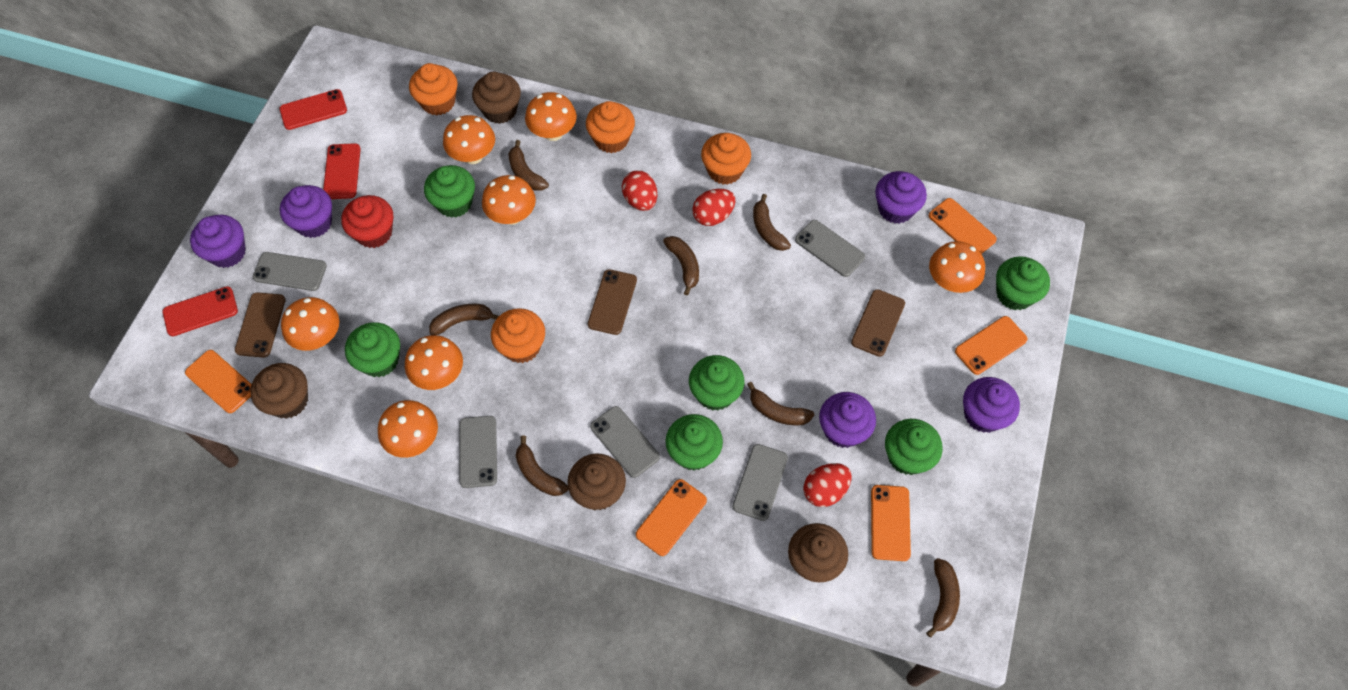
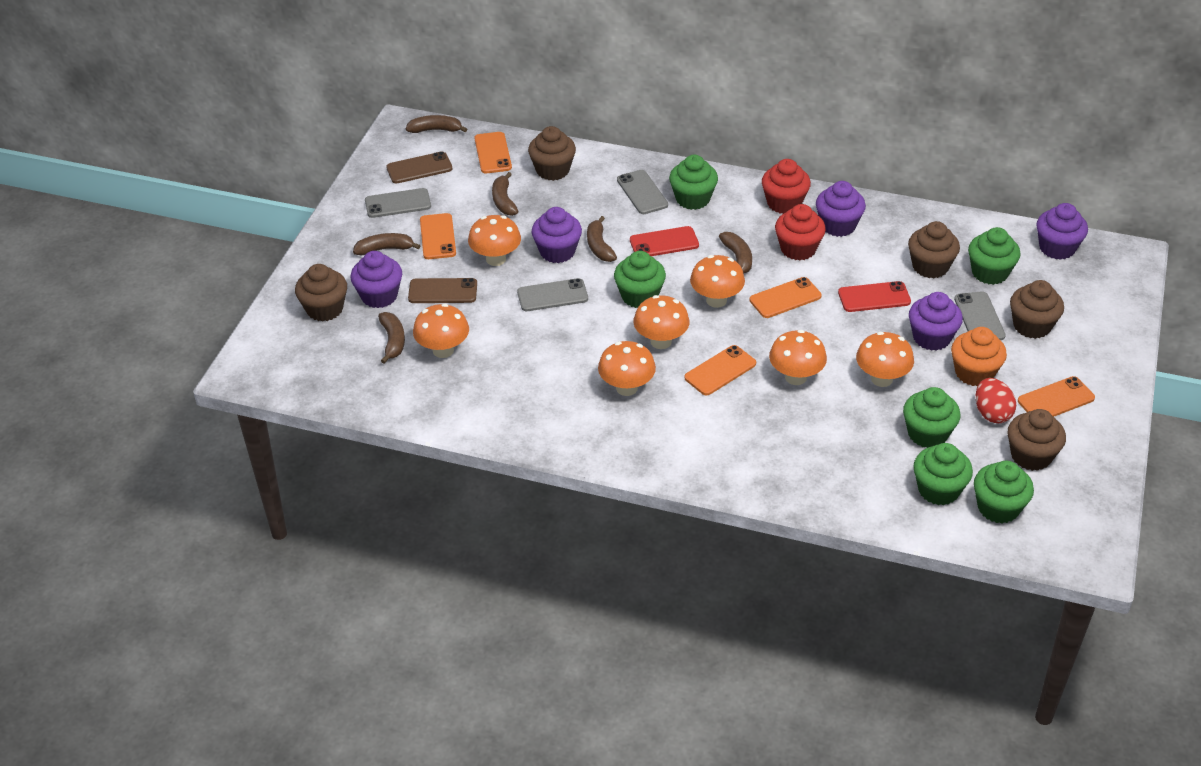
brown banana: [429,304,499,335] [508,140,549,191] [516,435,568,496] [663,236,699,296] [747,382,814,426] [753,194,791,251] [926,558,960,638] = 7 -> [353,233,420,255] [378,312,405,364] [406,115,467,133] [492,172,518,216] [587,216,617,262] [719,232,752,274] = 6
brown cupcake: [250,363,308,419] [472,72,521,124] [567,453,626,510] [788,523,848,582] = 4 -> [295,264,347,322] [528,126,576,181] [908,221,960,279] [1008,409,1066,471] [1010,280,1064,339] = 5
brown phone: [235,292,286,358] [588,269,637,335] [851,289,905,357] = 3 -> [386,151,452,184] [408,278,477,303] = 2
grey phone: [253,252,327,291] [459,416,497,488] [590,406,660,478] [733,444,788,521] [795,220,865,277] = 5 -> [365,188,431,218] [517,278,588,311] [617,170,668,214] [954,291,1006,340] = 4
orange cupcake: [409,63,458,116] [491,308,545,363] [586,101,635,153] [701,133,751,185] = 4 -> [951,327,1007,387] = 1
red cupcake: [341,195,393,248] = 1 -> [762,159,811,214] [775,204,826,260] = 2
red egg: [622,170,657,211] [692,189,735,226] [803,463,852,507] = 3 -> [976,378,1016,423] = 1
red phone: [163,286,238,336] [280,89,347,130] [323,143,361,199] = 3 -> [630,226,699,256] [838,281,911,312] = 2

